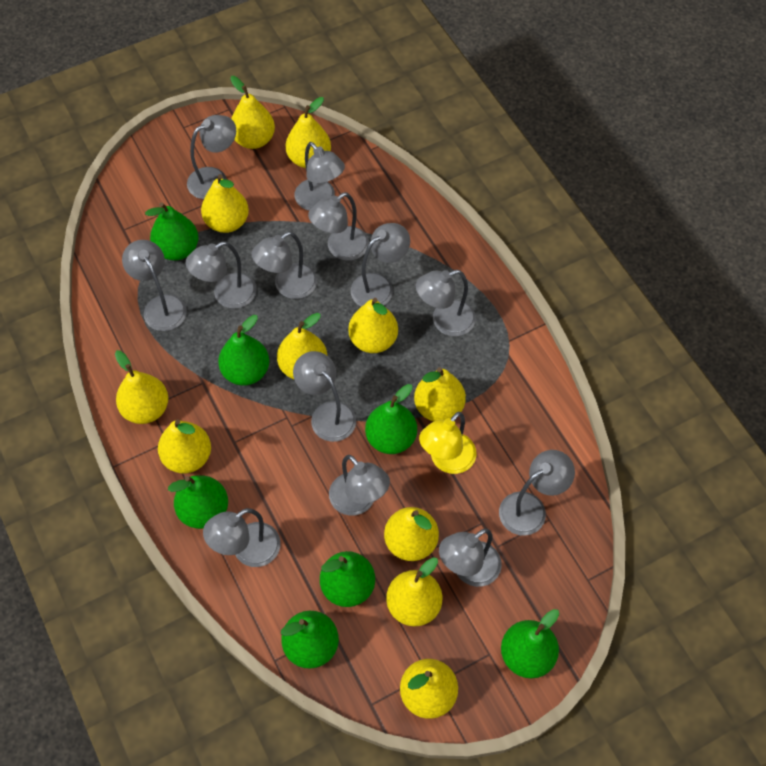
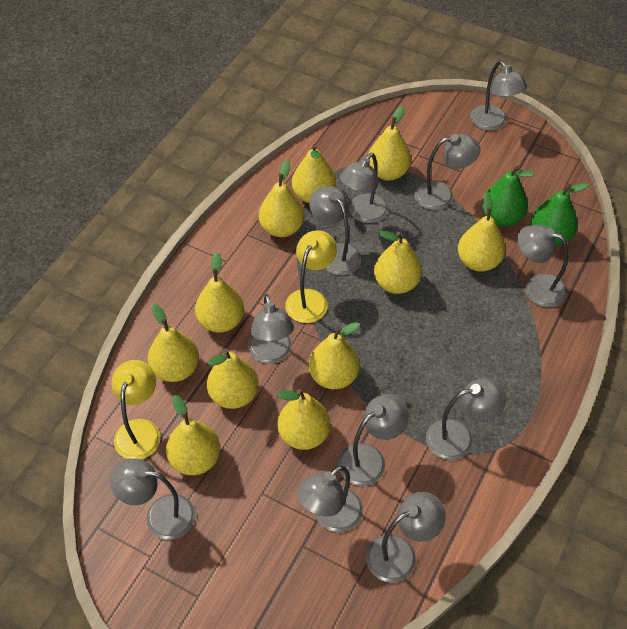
green pear: [145,202,199,261] [168,475,228,529] [218,315,269,386] [281,611,339,669] [320,551,375,607] [365,384,417,454] [501,609,559,678] = 7 -> [482,166,534,226] [530,183,589,246] = 2
grey lamp: [122,240,187,331] [186,241,257,309] [187,115,236,199] [203,508,281,567] [252,232,317,299] [293,351,356,442] [295,142,345,211] [308,192,369,261] [329,455,390,516] [351,223,410,307] [416,270,476,336] [439,529,502,587] [499,450,575,536] = 13 -> [110,459,196,540] [248,294,294,364] [297,466,363,532] [310,186,361,275] [338,394,409,486] [340,153,388,223] [366,492,446,583] [414,134,481,210] [426,379,506,460] [470,61,527,131] [517,225,568,307] = 11
yellow lamp: [419,412,476,474] = 1 -> [111,360,161,459] [285,230,337,323] = 2

